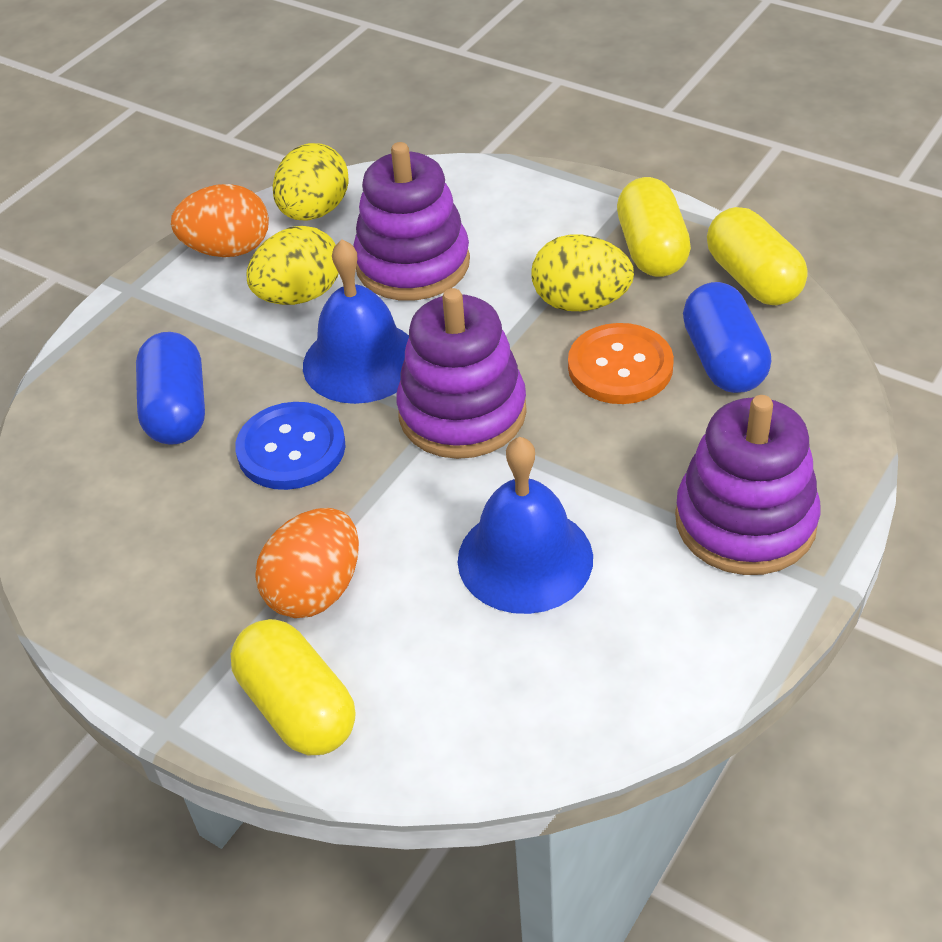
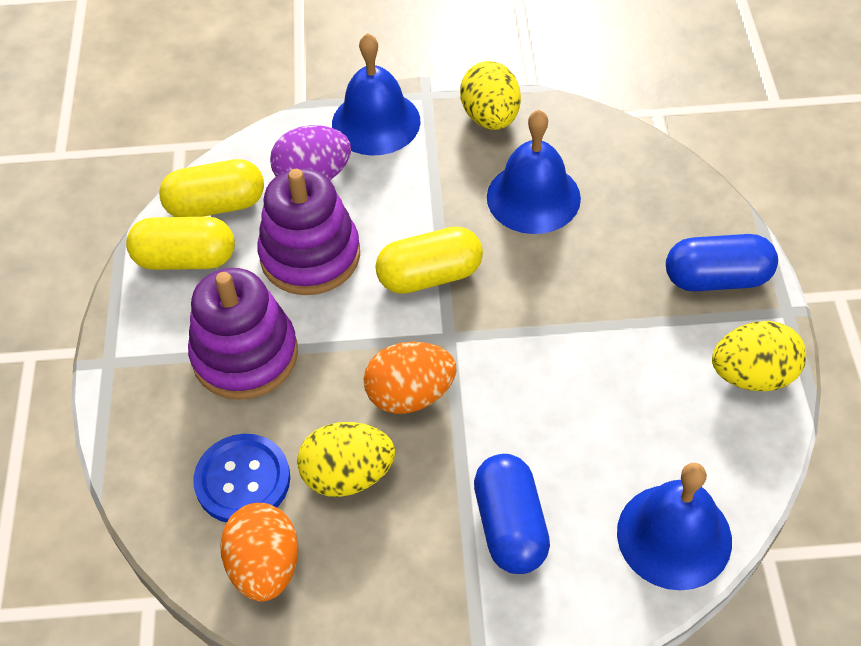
blue bell: [303,239,409,404] [458,437,593,614] = 2 -> [332,33,421,156] [487,110,581,234] [617,463,732,591] = 3
orange button: [568,323,674,404] = 1 -> none = 0
purple egg: none = 0 -> [270,125,351,180] = 1
purple stacking toy: [353,142,470,301] [397,288,527,459] [675,395,821,575] = 3 -> [188,268,298,400] [257,168,360,295] = 2

